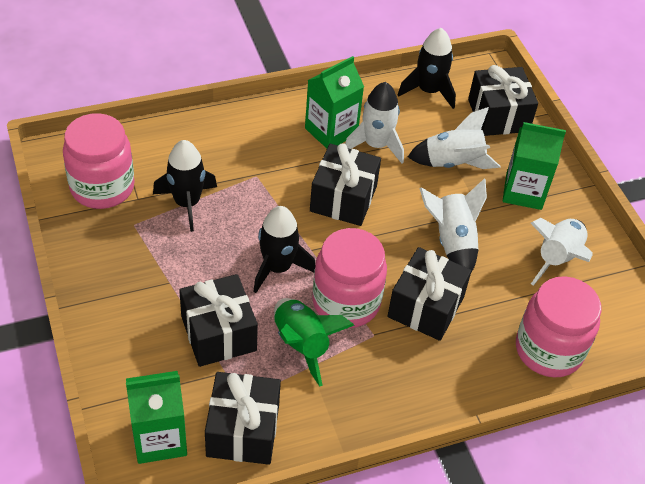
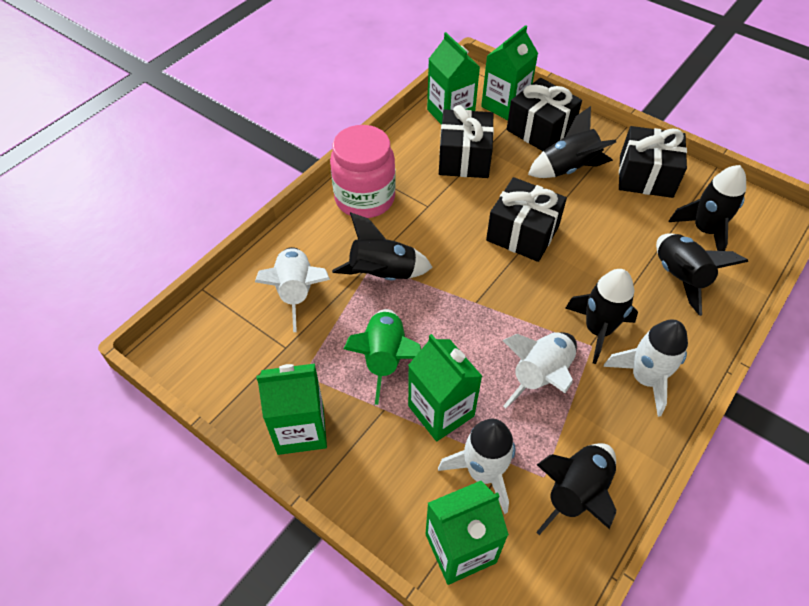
black gift: [179,274,258,367] [205,372,281,465] [310,143,381,226] [387,247,472,341] [468,65,538,136] = 5 -> [439,105,494,178] [486,177,567,262] [507,78,582,151] [619,126,687,198] = 4
black rocket: [153,140,217,232] [253,206,315,293] [398,28,456,109] = 3 -> [332,212,433,281] [528,106,616,178] [536,443,616,535] [565,269,638,364] [656,233,748,316] [669,165,746,251] = 6
green carton: [126,371,187,464] [305,56,364,148] [503,122,566,210] = 3 -> [256,364,327,455] [408,334,482,441] [426,481,509,585] [427,32,480,125] [481,25,538,120] = 5
pink jar: [63,113,135,209] [312,228,387,328] [516,276,602,378] = 3 -> [330,125,396,218] = 1

